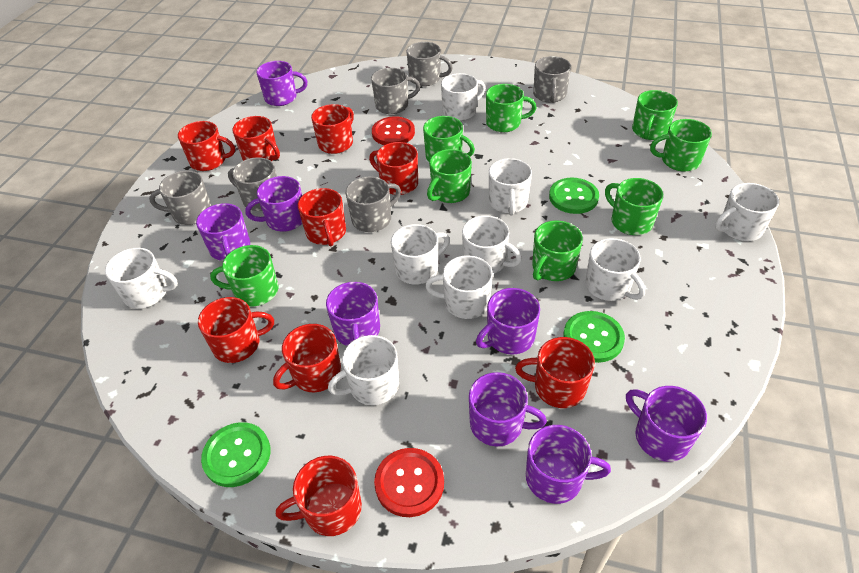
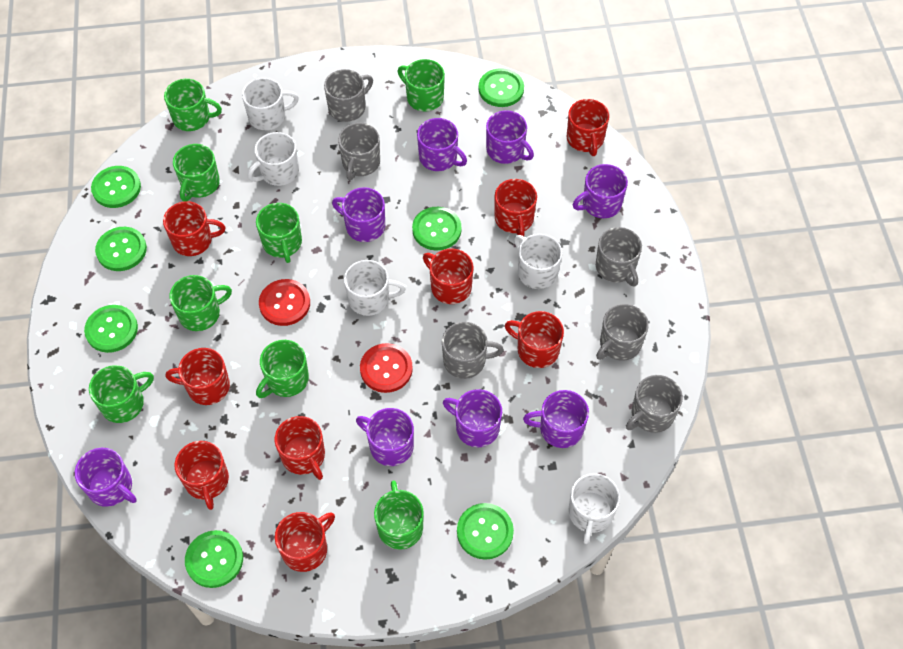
green button: [201,422,271,487] [549,178,599,214] [563,311,625,363] = 3 -> [84,305,138,353] [91,166,141,208] [95,227,147,271] [185,530,243,588] [412,207,461,251] [457,503,514,560] [478,68,524,107] = 7
white mug: [105,248,178,309] [328,335,399,405] [391,224,450,285] [425,255,493,319] [441,73,485,121] [462,215,522,274] [489,158,532,215] [585,238,645,301] [715,183,779,241] = 9 -> [242,78,299,130] [248,132,299,186] [344,260,406,316] [514,234,562,289] [568,473,620,544] = 5

